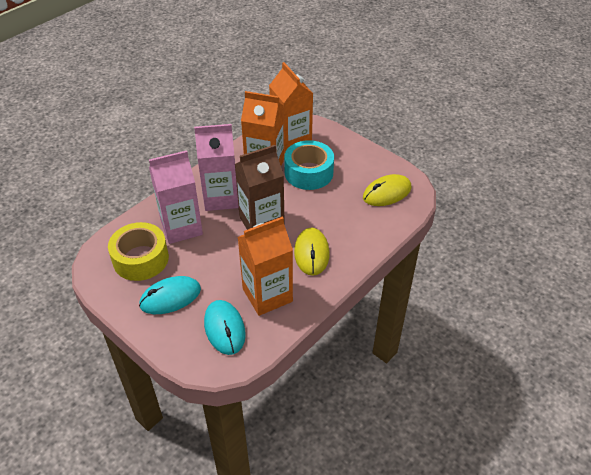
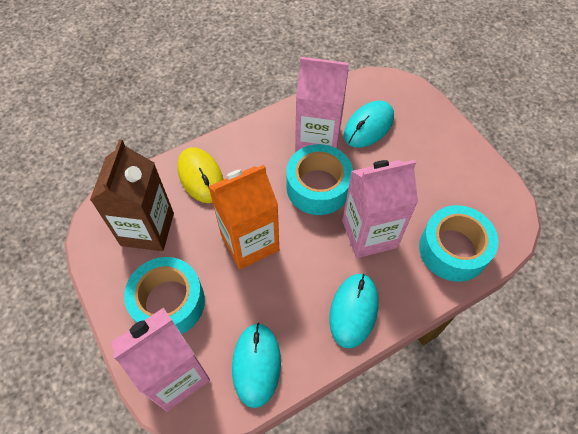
orange carton: [238,216,293,316] [241,91,284,166] [269,62,313,155] = 3 -> [208,165,279,269] = 1
pink carton: [149,150,203,244] [194,124,239,211] = 2 -> [111,308,210,411] [295,57,349,153] [342,160,418,258] = 3
turquoise mouse: [139,276,201,314] [204,300,246,355] = 2 -> [232,323,281,408] [329,273,379,348] [344,101,394,148] = 3
turquoise tape: [284,140,334,190] = 1 -> [124,257,205,334] [286,144,353,215] [419,205,498,282] = 3
yellow mouse: [294,228,330,275] [363,174,411,206] = 2 -> [177,147,224,203] = 1
yellow tape: [108,222,169,281] = 1 -> none = 0

